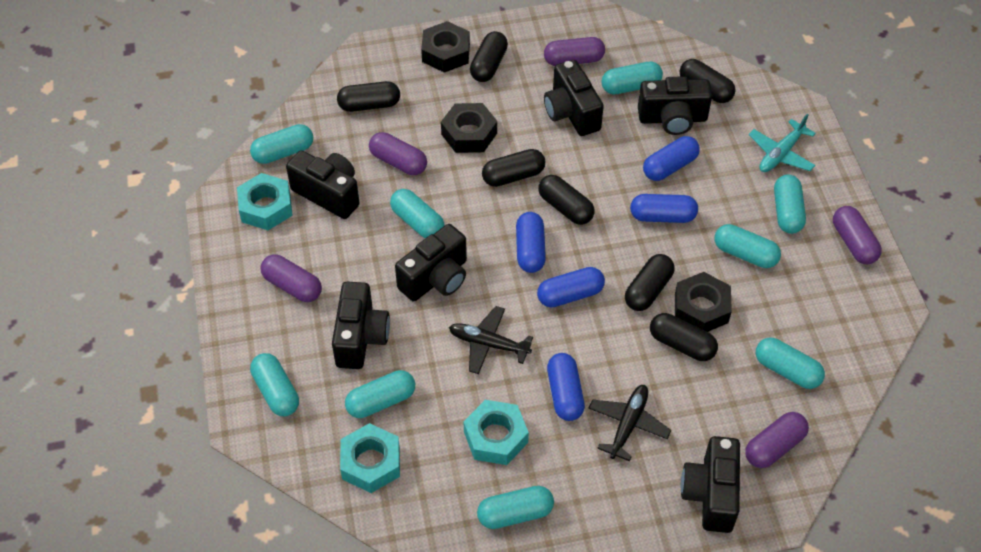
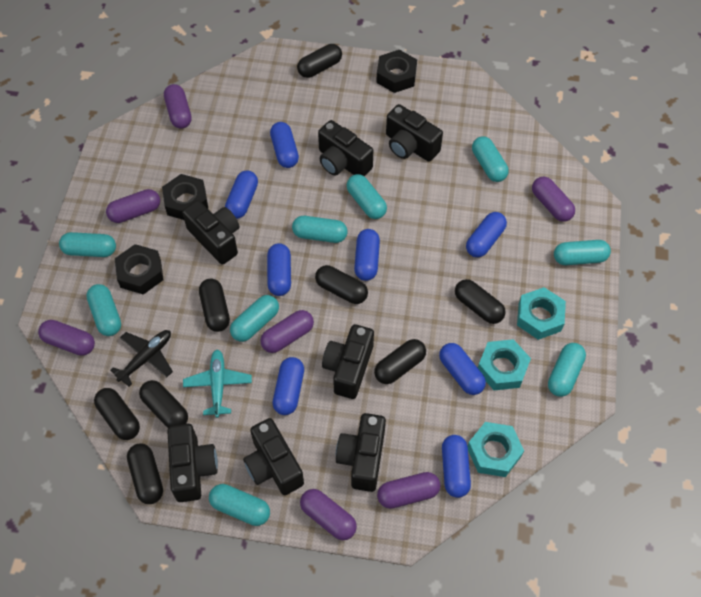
black camera: [286,150,360,219] [332,282,390,369] [395,224,467,301] [544,60,604,136] [638,76,712,135] [681,436,740,533] = 6 -> [167,424,218,502] [182,200,239,265] [243,418,304,495] [318,120,373,176] [322,324,374,399] [336,413,386,492] [386,104,443,162] = 7
black capsule: [337,81,400,112] [470,31,508,82] [482,149,545,187] [538,175,595,225] [625,254,674,311] [650,313,718,361] [680,59,735,103] = 7 -> [94,388,140,440] [127,444,163,504] [139,380,188,427] [199,278,230,332] [297,44,342,78] [315,265,368,304] [374,339,426,384] [455,279,506,324] = 8
black plane: [449,306,533,374] [588,385,671,461] = 2 -> [110,330,173,387] = 1
blue capsule: [516,212,546,273] [537,267,605,308] [547,353,585,421] [630,194,698,223] [643,136,700,181] = 5 -> [225,170,258,219] [267,243,291,296] [270,122,299,168] [273,357,304,415] [354,229,380,281] [439,343,486,395] [442,435,471,498] [466,212,507,257] = 8
purple capsule: [261,254,322,302] [369,132,427,175] [544,37,605,66] [745,412,809,468] [833,206,882,264] = 5 -> [38,320,95,356] [106,189,160,223] [164,84,192,129] [260,310,314,353] [300,489,357,540] [377,472,441,509] [532,177,575,222] = 7

